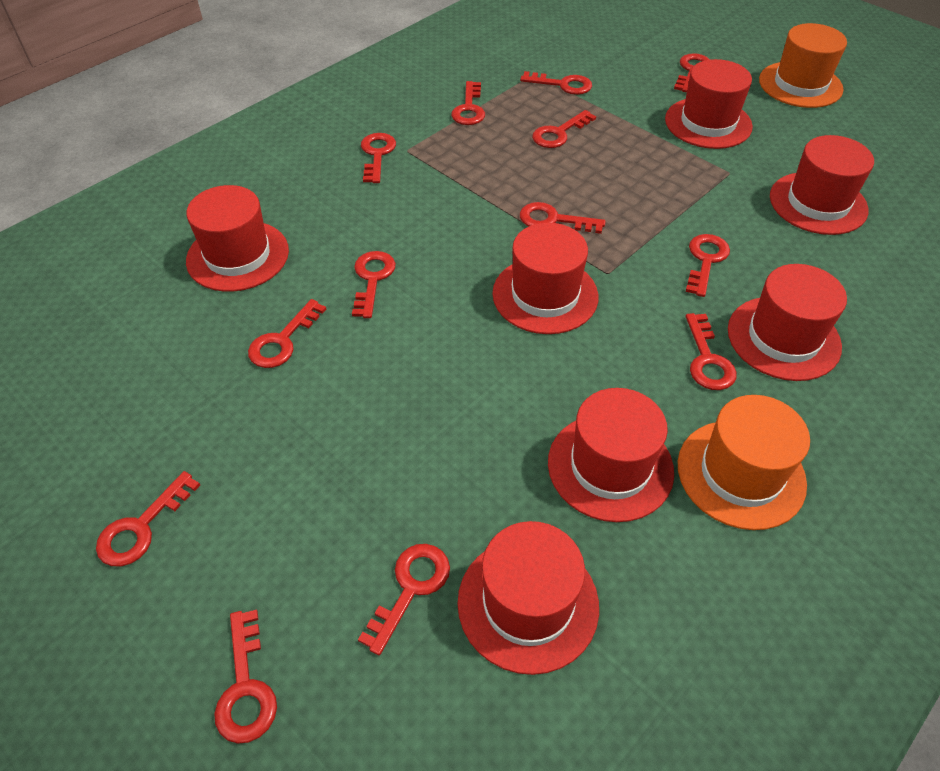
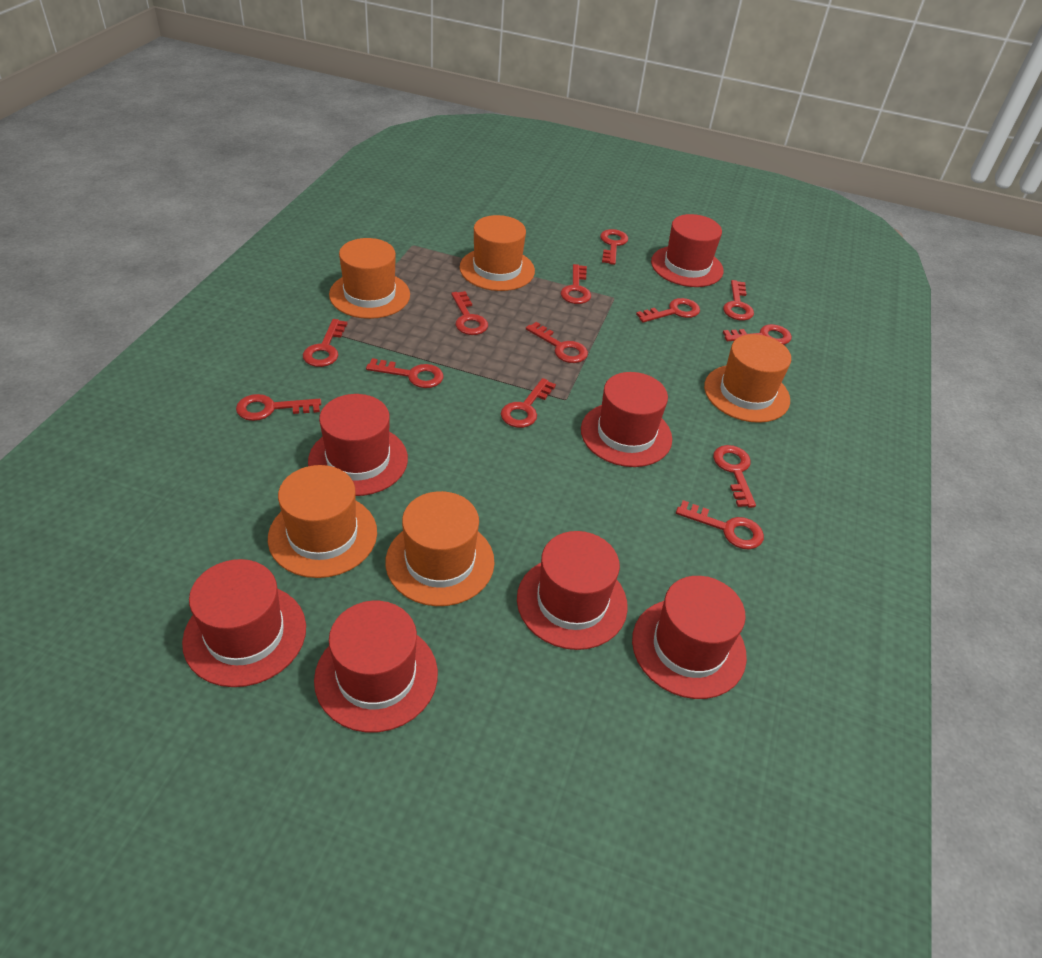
orange hat: [678,395,810,530] [759,23,847,108] = 2 -> [268,465,377,578] [329,238,410,319] [385,491,495,606] [459,215,535,291] [704,334,791,423] = 5

